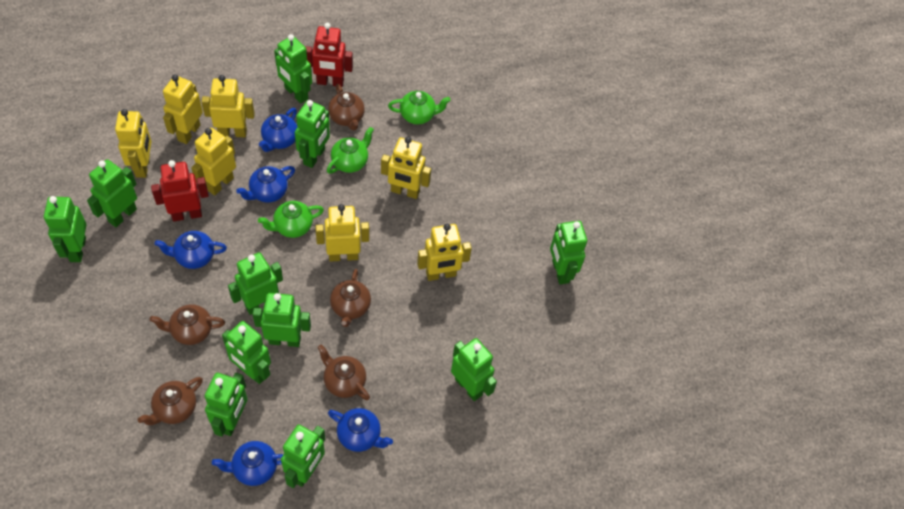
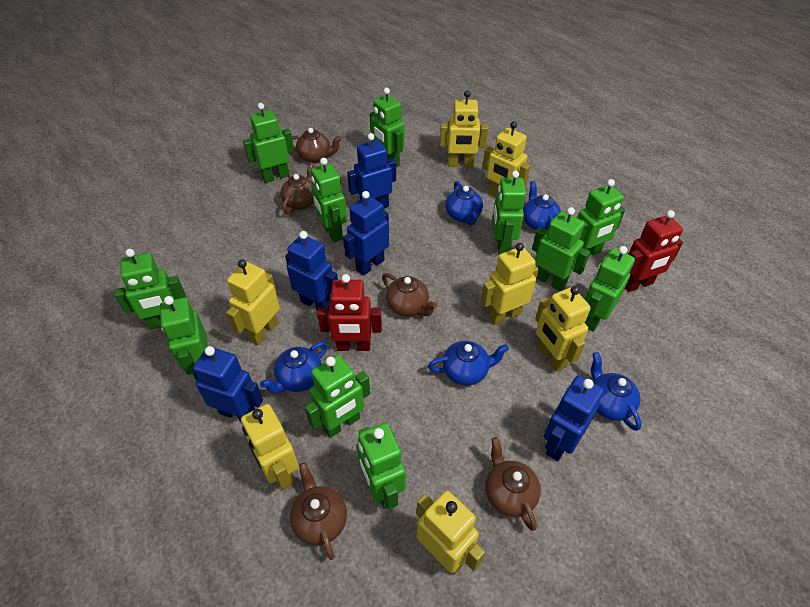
blue robot: none = 0 -> [192,346,263,421] [285,231,338,311] [343,191,389,276] [347,133,396,208] [544,375,604,461] = 5
green teapot: [258,201,324,238] [327,127,374,174] [388,91,451,125] = 3 -> none = 0

